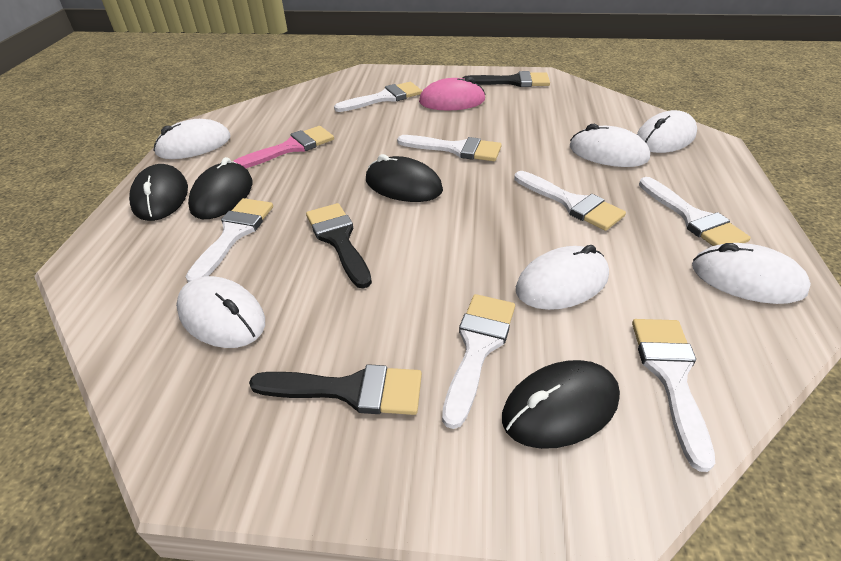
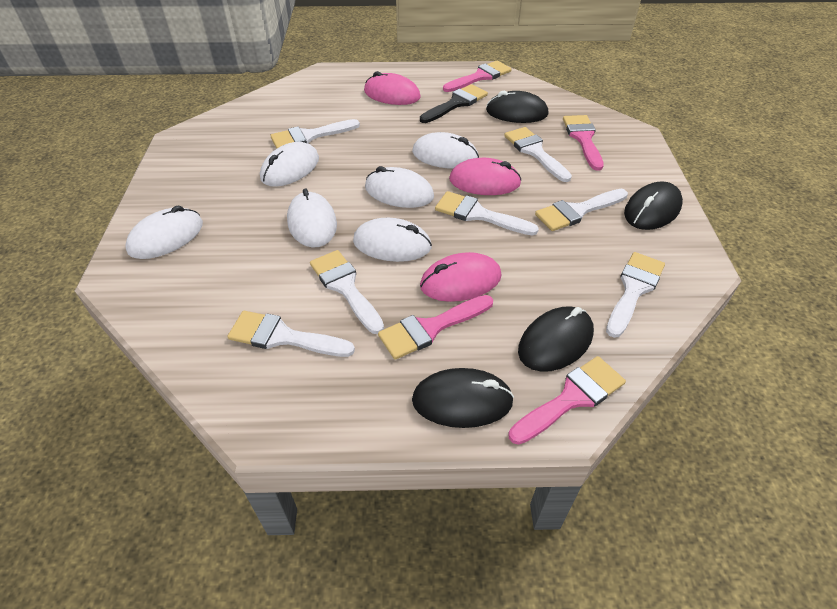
black brush: [249,364,422,415] [306,203,372,289] [462,71,550,87] = 3 -> [420,84,488,123] = 1
pink brush: [233,126,334,168] = 1 -> [378,295,493,360] [443,60,512,92] [509,356,626,445] [563,115,604,171] = 4
pink mouse: [419,77,486,111] = 1 -> [364,71,421,105] [420,252,501,302] [449,158,522,195] = 3

